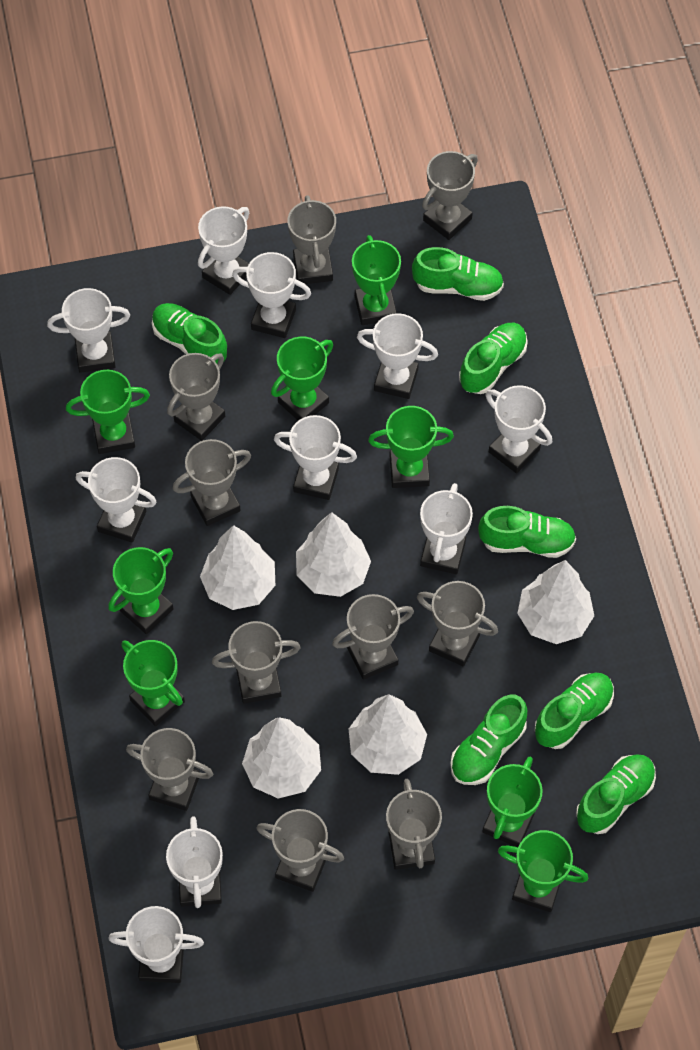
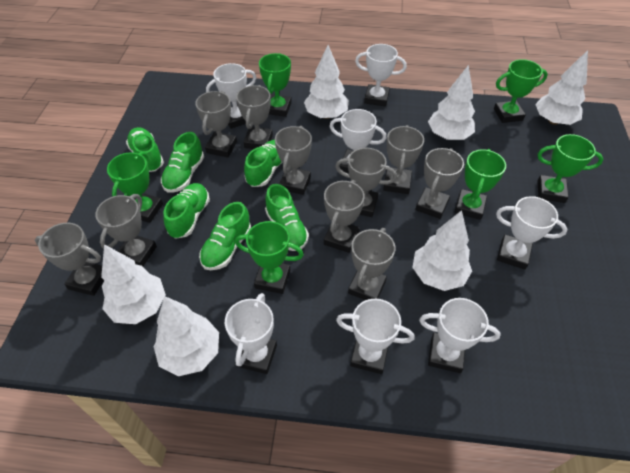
green shoe: [152,303,227,363] [412,247,504,301] [450,695,527,785] [459,323,528,394] [478,506,576,558] [535,673,614,749] [576,754,656,834] = 7 -> [126,127,164,172] [161,132,204,193] [163,183,210,239] [199,202,251,270] [244,140,282,187] [265,184,309,251] = 6
green trophy: [66,370,150,454] [108,547,173,634] [121,640,185,726] [271,337,333,421] [352,235,401,325] [368,406,454,488] [482,757,543,847] [498,830,588,912] = 8 -> [107,152,163,223] [235,221,304,294] [259,53,291,117] [455,149,506,220] [494,59,548,123] [537,134,603,203] = 6
white tree: [200,525,275,610] [242,717,321,799] [296,512,371,597] [348,694,427,775] [517,560,594,644] = 5 -> [101,244,166,324] [153,296,219,376] [304,45,349,119] [412,210,472,291] [428,65,475,140] [535,50,588,125] = 6
white trophy: [47,288,130,373] [76,457,157,543] [108,906,204,983] [166,816,223,908] [198,206,249,295] [232,252,311,338] [274,415,357,500] [357,313,438,399] [420,483,473,574] [485,385,552,473] = 10 -> [206,63,257,129] [225,293,277,374] [329,109,386,173] [336,299,415,374] [355,44,407,107] [419,298,501,373] [496,196,567,270] = 7

